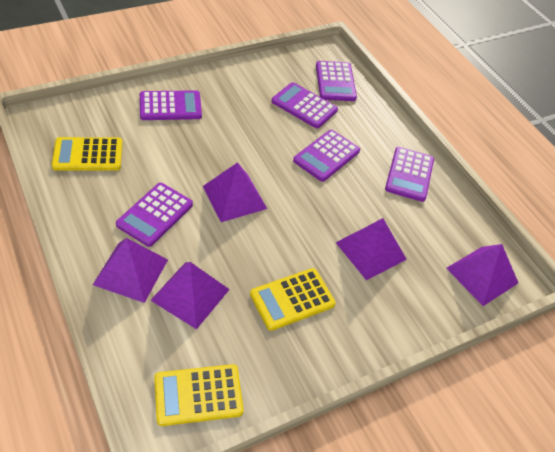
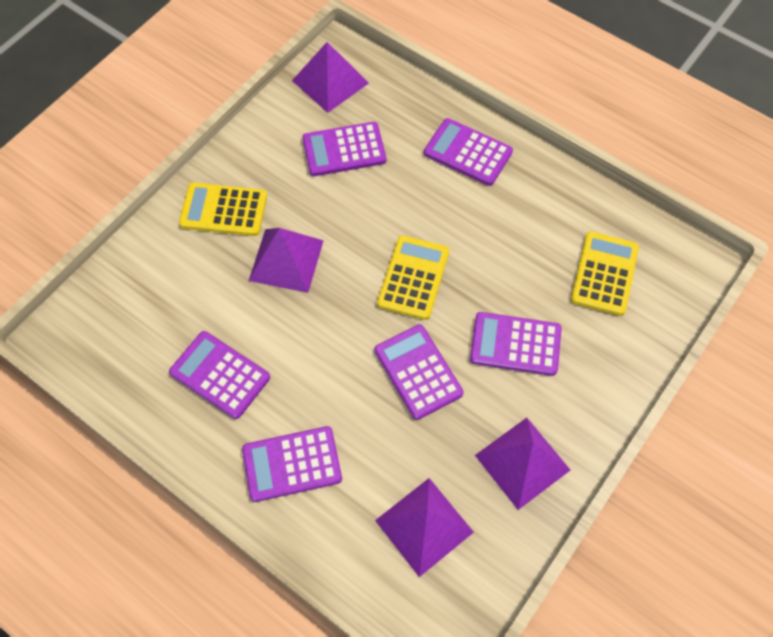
purple pyramid: [93,238,168,303] [150,262,230,329] [203,162,267,222] [336,218,407,280] [446,244,518,306] = 5 -> [249,228,324,293] [292,42,369,113] [375,478,474,577] [475,418,570,510] = 4

